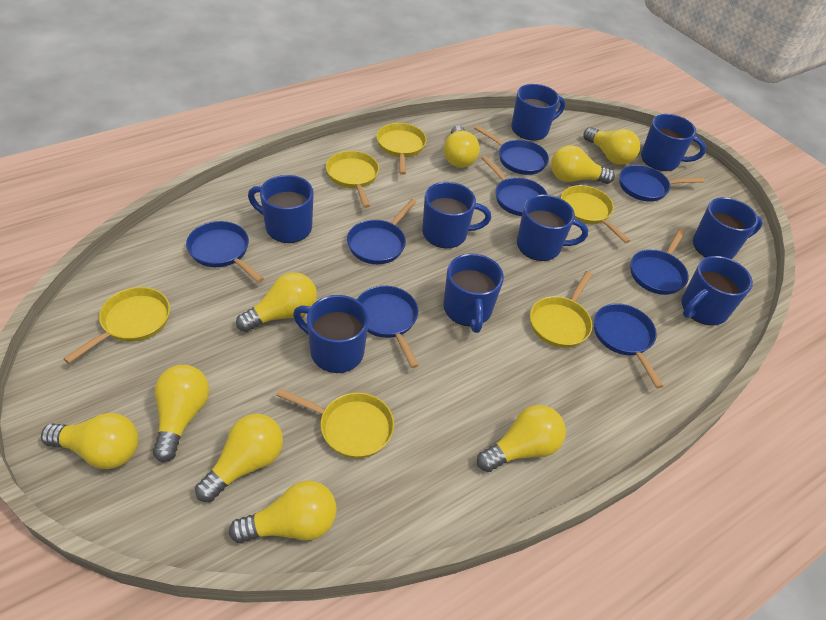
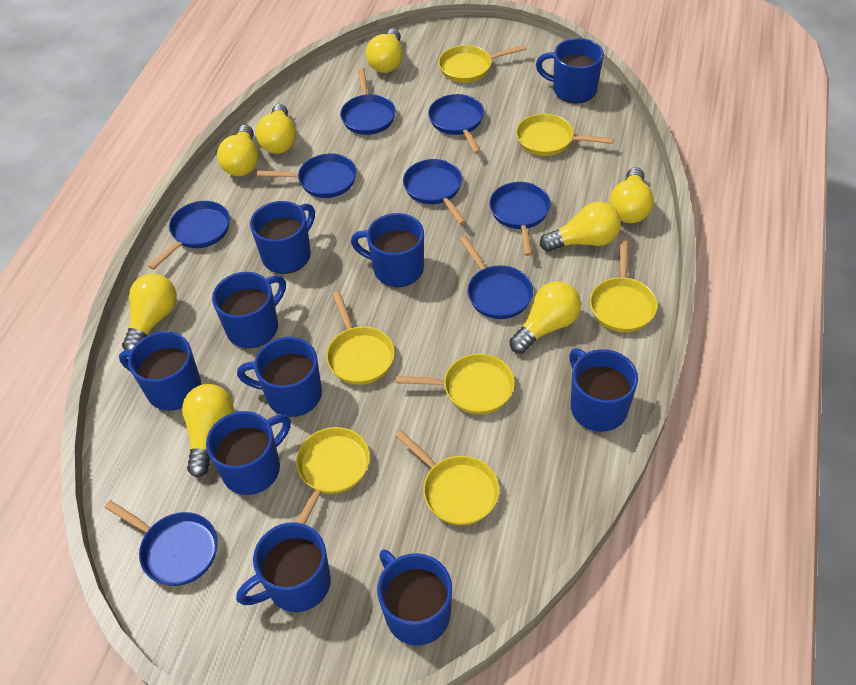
blue mug: [248,175,314,243] [293,295,369,373] [422,182,491,248] [444,253,504,333] [511,84,565,140] [517,194,588,261] [641,114,706,171] [682,256,753,326] [693,197,763,259] = 9 -> [119,331,201,411] [206,411,291,495] [212,272,286,348] [236,522,331,612] [237,337,322,417] [250,201,315,274] [351,213,424,287] [377,549,452,645] [536,38,604,103] [569,349,638,432] = 10
yellow light bulb: [41,413,139,469] [153,365,209,462] [195,414,283,502] [229,481,337,543] [236,272,317,332] [444,125,480,168] [477,405,566,472] [551,145,615,184] [583,127,640,165] = 9 -> [122,274,177,350] [182,384,234,478] [217,125,258,176] [256,104,296,154] [366,29,403,73] [509,281,581,353] [540,202,621,252] [609,167,654,223] = 8
yellow pan: [63,287,170,363] [276,389,394,459] [326,151,379,208] [376,123,427,175] [530,271,593,348] [561,185,630,243] = 6 -> [296,427,370,524] [326,291,395,385] [395,354,515,414] [395,430,499,525] [438,45,527,83] [516,114,614,156] [590,240,658,332] = 7

